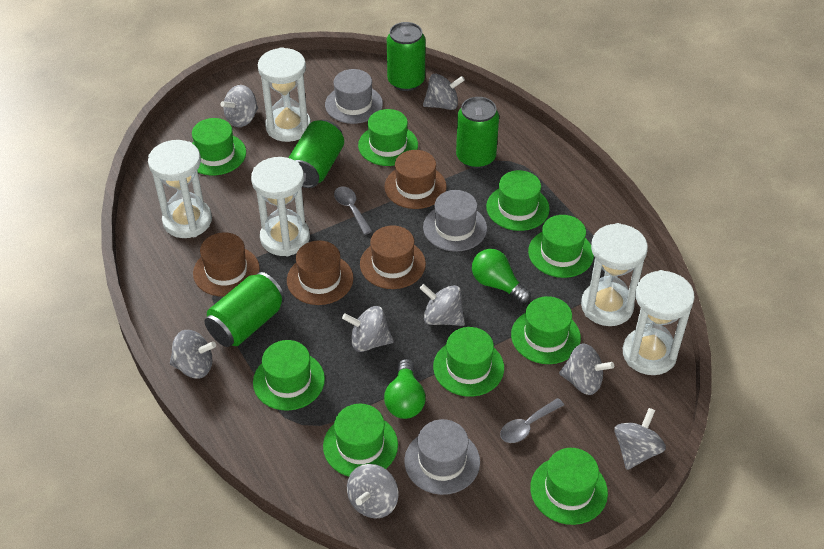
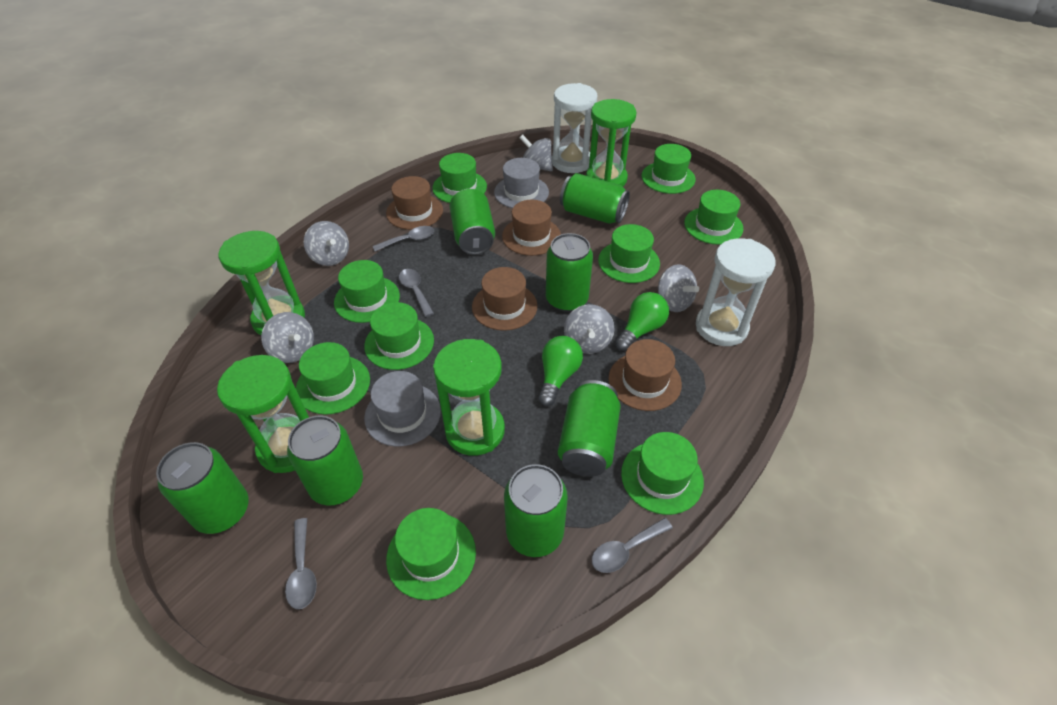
green can: [205,272,285,347] [289,120,344,188] [387,22,426,91] [456,97,499,169] = 4 -> [156,442,249,534] [287,415,363,506] [450,189,495,255] [504,464,568,557] [546,233,593,312] [558,380,621,477] [560,173,630,224] = 7
green hourglass: none = 0 -> [217,355,309,473] [219,231,305,335] [433,339,505,456] [586,99,637,187] = 4
grey hat: [325,69,383,124] [404,419,480,495] [423,190,487,252] = 3 -> [364,371,441,447] [494,158,549,208] = 2
grey spinning top: [170,330,216,378] [221,85,258,127] [342,306,394,352] [347,464,399,518] [420,284,465,326] [423,74,465,110] [559,343,614,395] [614,408,666,470] = 8 -> [261,312,314,363] [304,221,349,266] [519,134,553,171] [564,304,615,354] [658,264,699,312] = 5
grey spoon: [334,186,372,235] [500,398,564,443] = 2 -> [285,518,317,609] [373,226,434,252] [399,269,434,317] [592,518,673,573] = 4
white hourglass: [148,140,212,238] [251,157,310,257] [258,47,311,142] [581,223,648,326] [623,270,695,375] = 5 -> [552,83,598,173] [696,238,776,346] = 2

